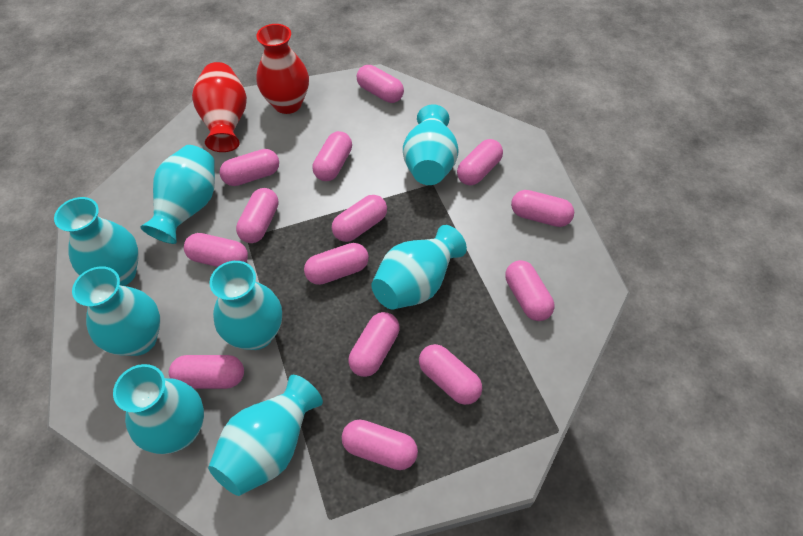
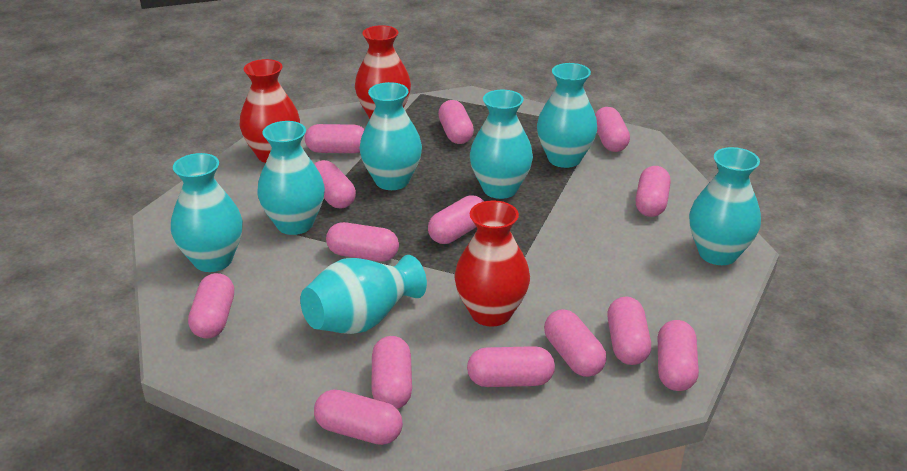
red vase: [192,62,247,152] [256,24,309,114] = 2 -> [239,59,300,163] [355,25,411,119] [454,200,530,327] = 3
turquoise vase: [54,197,139,286] [72,266,160,356] [113,364,204,454] [140,145,215,244] [208,375,323,496] [209,261,282,350] [371,225,467,310] [403,104,459,185] = 8 -> [171,153,243,272] [257,121,325,235] [300,255,427,334] [359,82,422,190] [470,90,533,199] [537,63,597,168] [689,147,761,265] = 7

